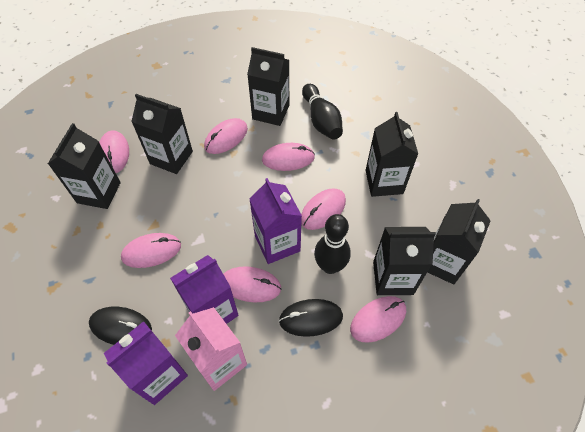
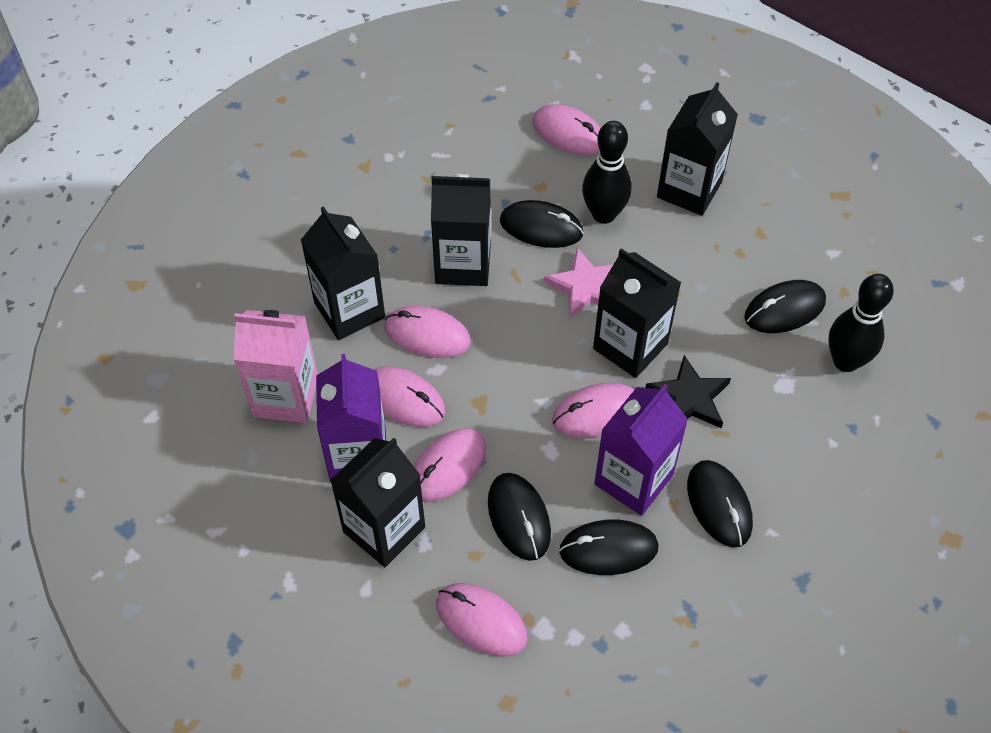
black carton: [48,123,121,209] [131,94,193,174] [247,47,289,126] [366,112,418,197] [373,227,436,295] [427,199,491,284] = 6 -> [301,206,385,340] [330,437,425,567] [431,174,491,286] [593,248,682,378] [657,82,738,216] = 5
black mouse: [89,307,152,345] [279,299,343,337] = 2 -> [488,473,551,561] [500,200,584,248] [559,519,659,575] [687,460,753,547] [744,280,826,333] = 5
black star: none = 0 -> [646,355,731,428] = 1
pink mouse: [99,130,129,173] [121,233,181,268] [204,118,248,154] [223,266,281,302] [262,143,315,171] [301,188,346,230] [350,296,406,343] = 7 -> [373,366,445,427] [384,306,471,358] [414,428,486,502] [436,583,527,657] [533,104,601,155] [552,383,635,438] = 6
pink star: none = 0 -> [544,248,613,319] = 1
purple carton: [104,321,188,405] [170,255,239,324] [249,178,302,264] = 3 -> [316,354,386,482] [594,384,688,516] = 2

